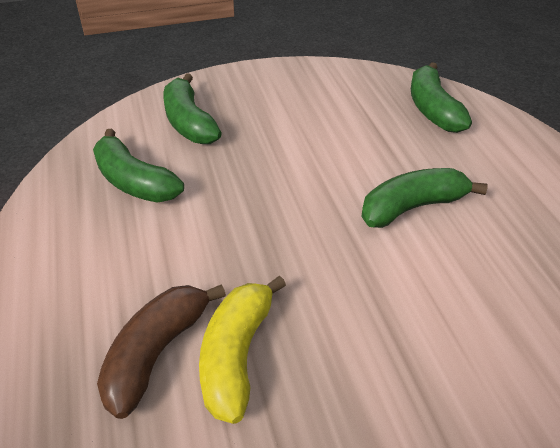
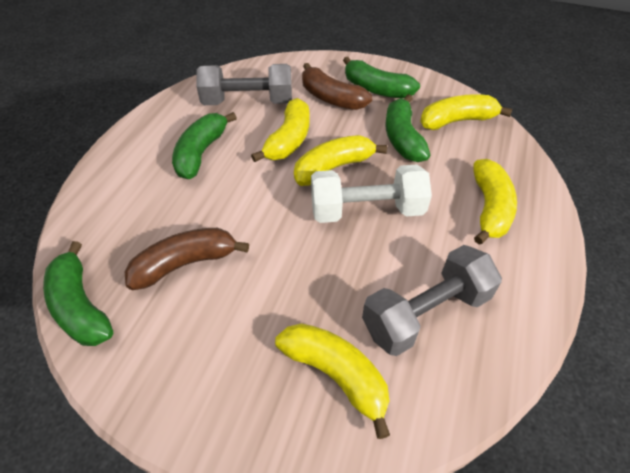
brown banana: [97,284,226,419] = 1 -> [125,228,249,290] [302,63,372,110] = 2
grey dumbbell: none = 0 -> [197,64,292,105] [362,245,502,356] = 2
white dumbbell: none = 0 -> [311,164,432,223] = 1
yellow banana: [199,275,286,424] = 1 -> [251,98,309,162] [275,323,390,439] [294,135,387,186] [420,94,512,130] [473,159,517,245] = 5

